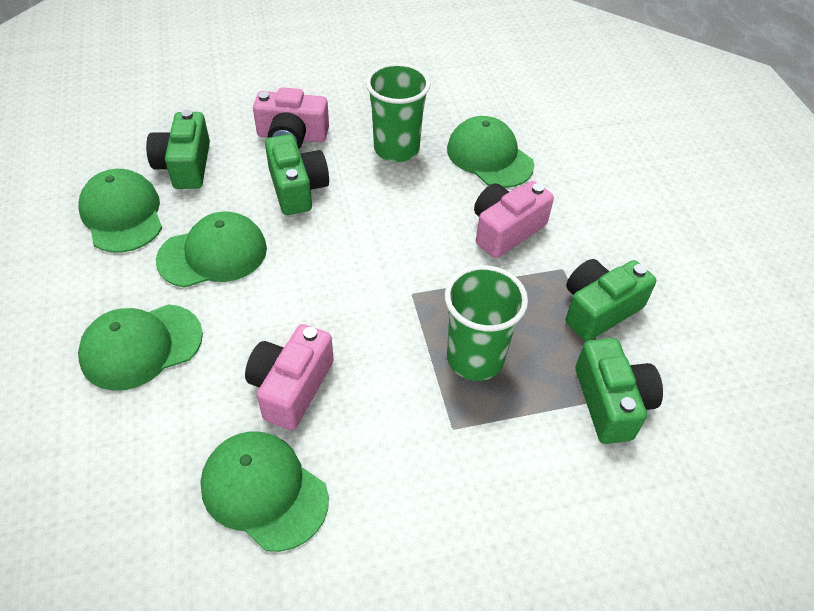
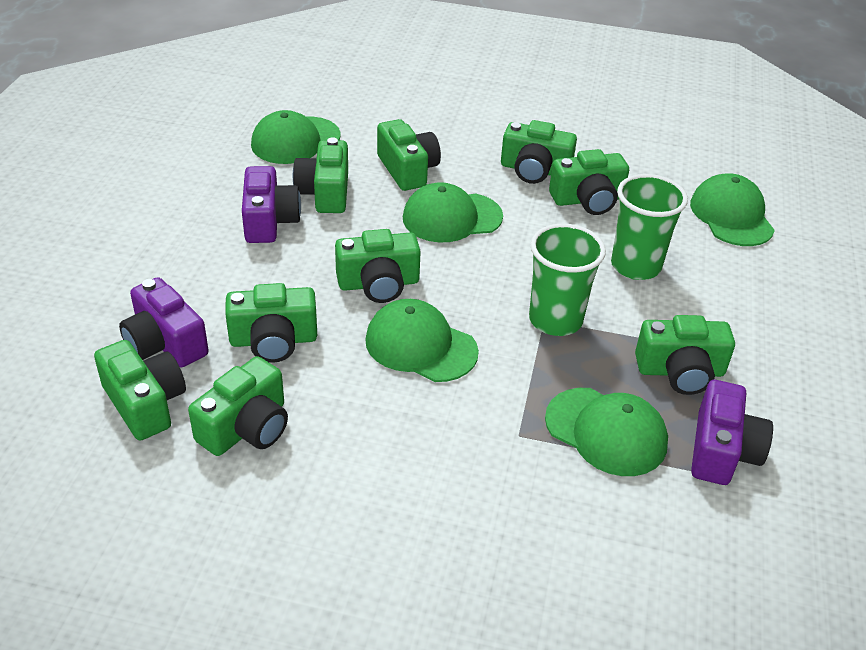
green camera: [146,109,210,189] [265,134,329,215] [566,259,656,341] [575,338,663,444] = 4 -> [94,340,186,441] [188,356,288,456] [225,283,317,363] [293,137,348,213] [335,229,421,303] [377,119,441,191] [501,120,577,184] [549,149,629,215] [635,315,735,395] = 9
pink camera: [245,324,334,430] [253,87,329,149] [474,181,554,258] = 3 -> none = 0
purple camera: none = 0 -> [119,277,209,367] [242,166,301,243] [691,380,773,485] = 3

